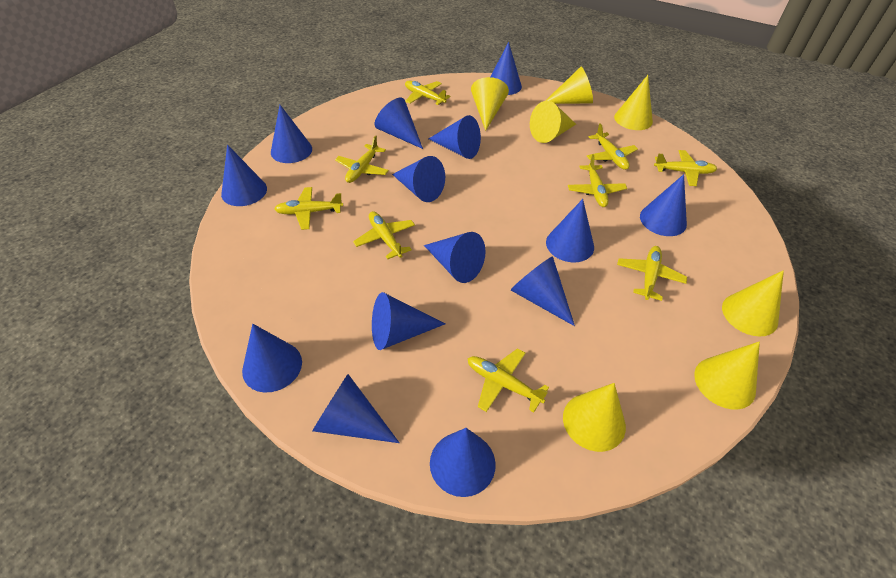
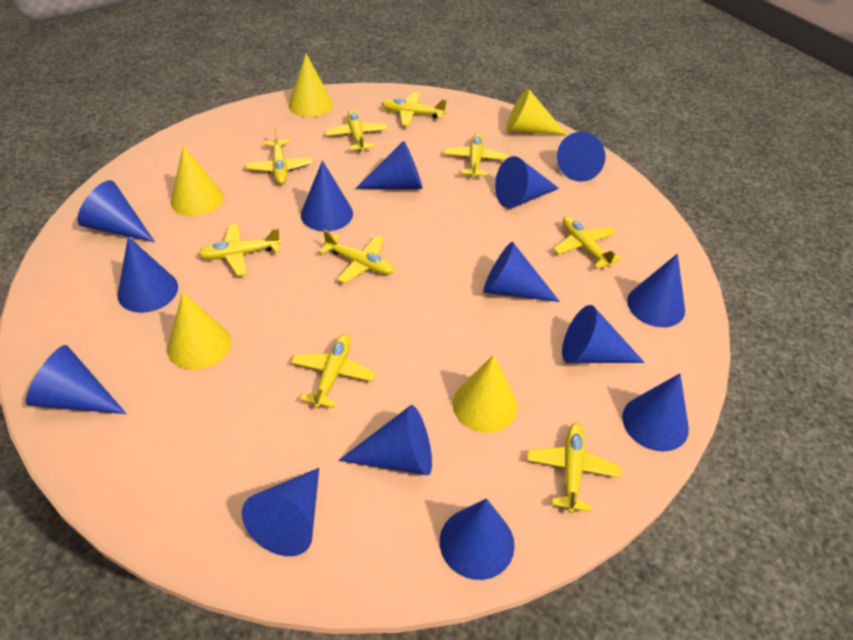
yellow cone: [471,77,509,131] [530,101,576,143] [545,67,593,104] [563,383,626,452] [614,75,653,130] [694,341,760,409] [722,270,784,337] = 7 -> [167,292,231,370] [171,145,224,216] [288,54,333,117] [452,354,518,433] [506,88,567,135] = 5

